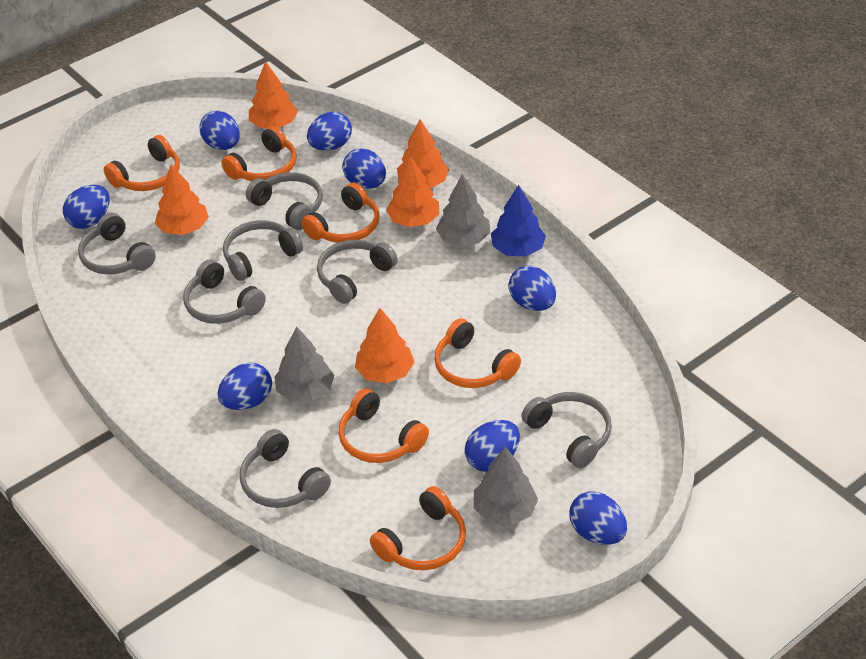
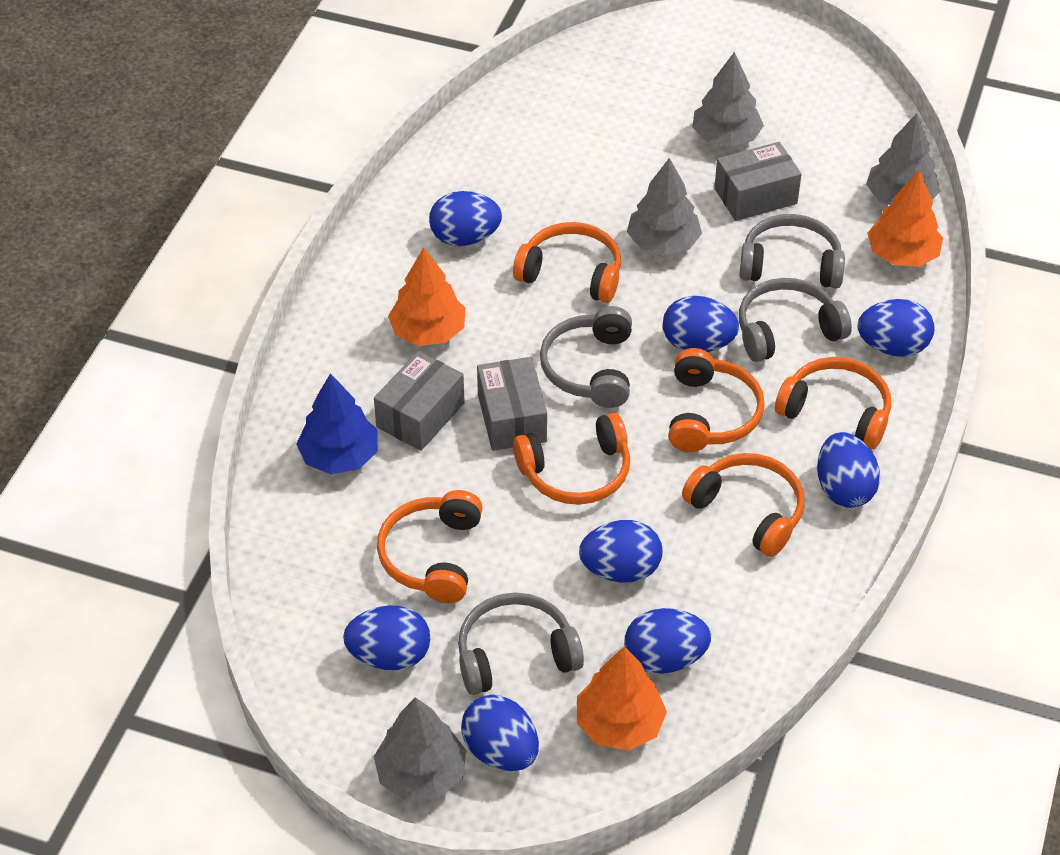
grey box: none = 0 -> [374,351,465,451] [477,357,547,451] [714,142,802,221] = 3
grey headphones: [78,213,156,274] [183,260,266,324] [223,220,303,281] [240,429,331,508] [246,172,323,230] [317,240,398,304] [521,392,612,468] = 7 -> [458,593,584,695] [540,306,632,408] [739,214,845,288] [739,278,852,362] = 4
grey tree: [274,327,335,402] [436,174,490,246] [474,446,538,526] = 3 -> [374,697,466,801] [627,158,702,255] [692,52,764,147] [866,113,940,205] = 4
orange tree: [155,165,209,235] [249,61,298,128] [355,308,414,383] [386,156,439,227] [397,119,449,188] = 5 -> [388,247,465,346] [577,646,667,751] [867,170,943,267] = 3

